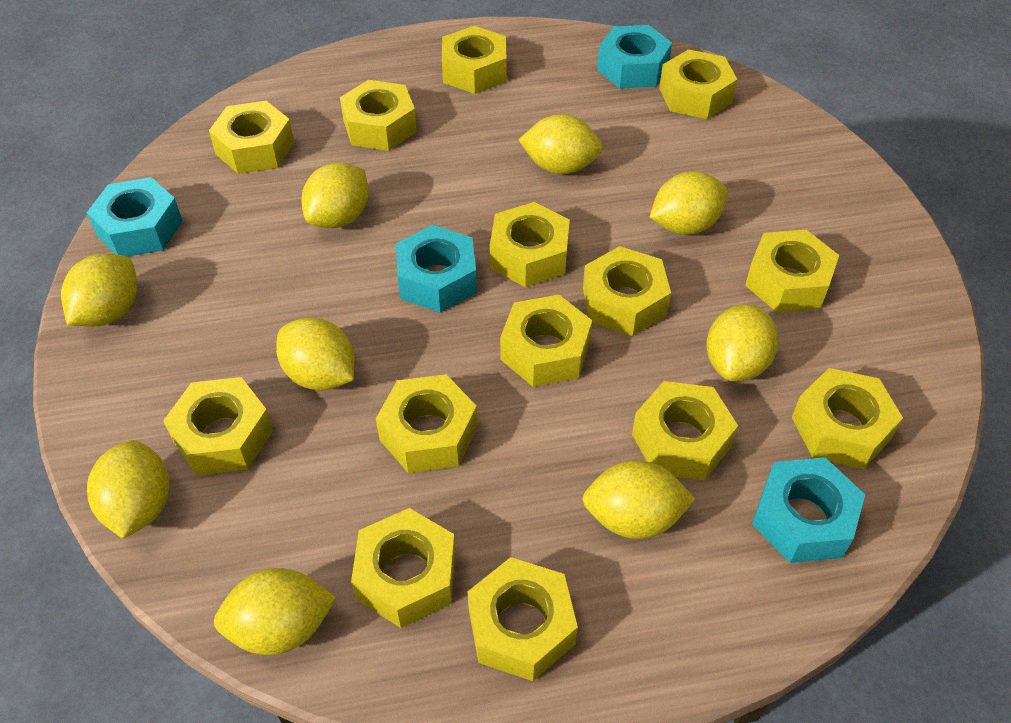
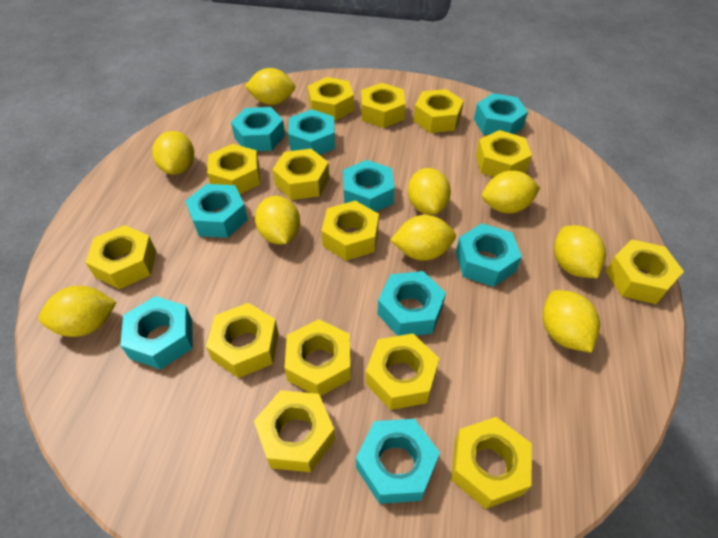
turquoise nut: [87,177,183,257] [396,225,477,313] [597,25,672,89] [752,457,865,563] = 4 -> [120,296,192,370] [185,184,248,238] [231,107,285,151] [288,109,335,155] [343,160,394,212] [356,419,440,504] [377,271,446,336] [456,223,522,287] [474,93,528,135] = 9

